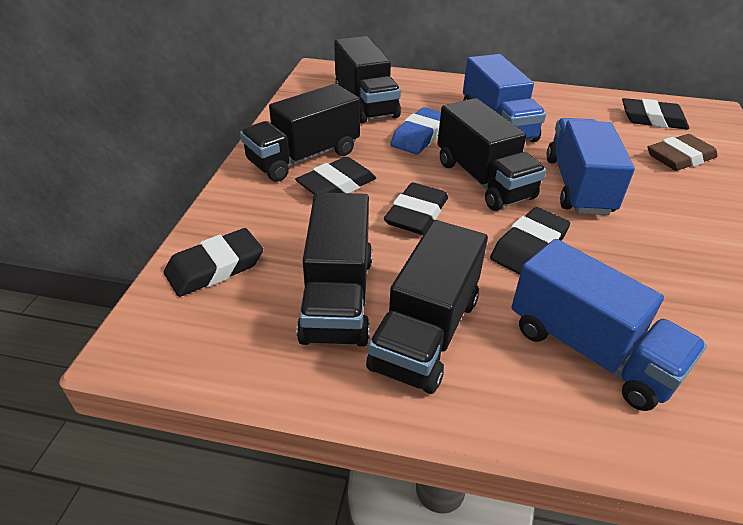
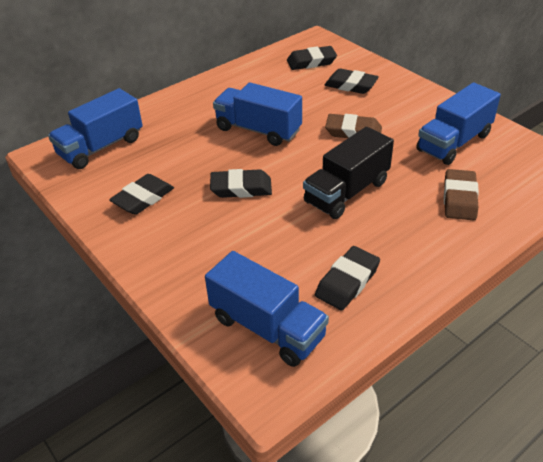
black truck: [240,84,360,182] [297,192,372,347] [334,36,401,123] [366,220,488,394] [437,98,546,211] = 5 -> [303,127,394,219] = 1
blue eraser: [390,107,441,154] = 1 -> none = 0
blue truck: [463,54,546,142] [512,239,707,411] [547,118,635,215] = 3 -> [48,88,143,169] [205,251,329,367] [213,83,302,146] [416,83,501,165] = 4
brown eraser: [647,134,718,171] = 1 -> [325,114,382,138] [444,169,479,221] = 2

